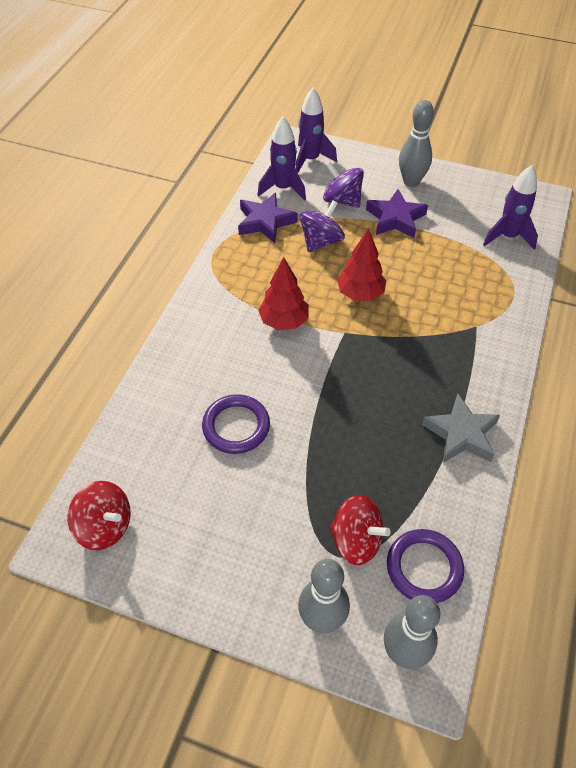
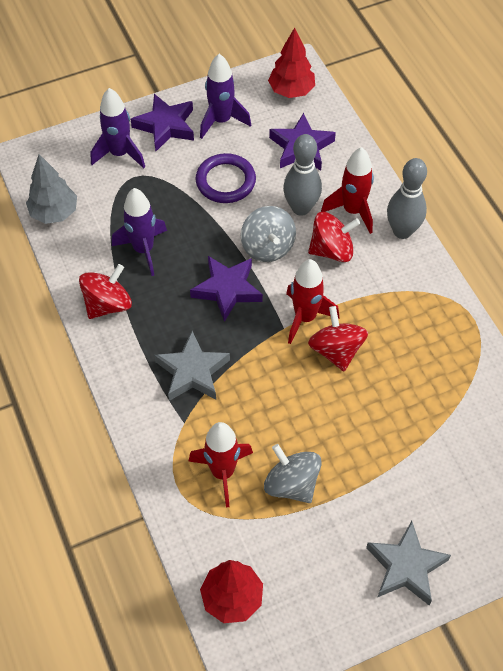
grey bowling pin: [298,559,350,633] [384,595,440,669] [399,100,434,187] = 3 -> [283,134,322,216] [387,158,427,239] = 2
grey spinning top: none = 0 -> [241,206,296,262] [264,444,322,503] = 2
grey star: [422,394,500,463] = 1 -> [154,331,230,401] [366,521,451,605] = 2
grey tree: none = 0 -> [26,154,77,224] = 1
purple ring: [202,394,270,454] [387,529,464,603] = 2 -> [195,153,256,203] = 1
purple spinning top: [299,200,345,252] [323,162,364,208] = 2 -> none = 0
purple star: [238,193,298,243] [366,189,428,238] = 2 -> [131,94,194,151] [190,256,263,322] [269,113,336,170] = 3
red rocket: none = 0 -> [189,422,253,508] [286,259,339,344] [321,147,374,234] = 3
red spinning top: [67,481,131,550] [330,495,391,565] = 2 -> [79,264,132,319] [308,212,360,262] [308,306,368,371] = 3

